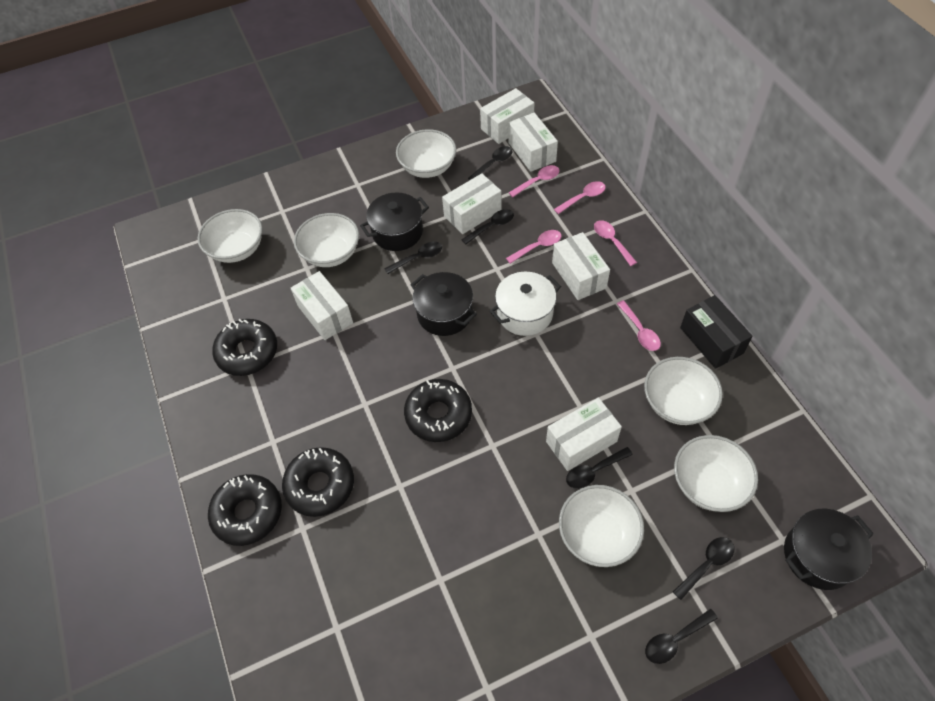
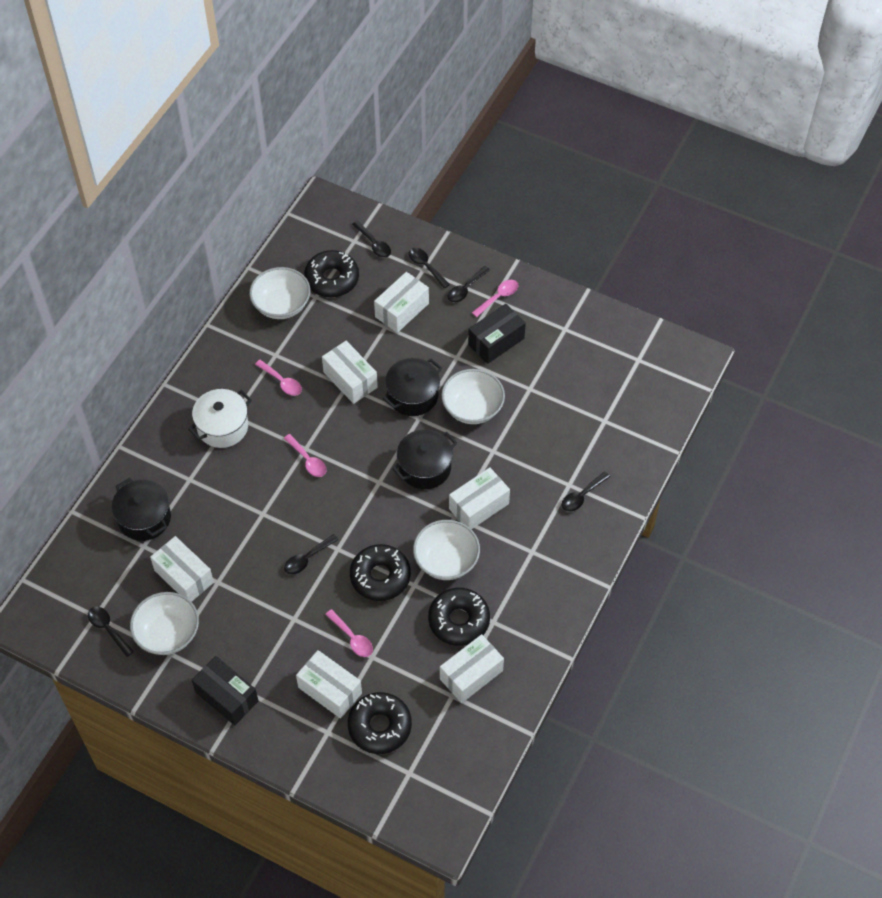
black box: [680,295,753,369] = 1 -> [192,656,258,725] [468,304,526,364] = 2
pink spoon: [506,230,561,264] [509,165,560,197] [554,181,606,214] [594,220,637,266] [617,300,661,351] = 5 -> [255,360,302,396] [284,434,326,477] [325,609,373,657] [472,280,519,317] = 4
white bowl: [197,209,263,263] [294,213,359,267] [396,129,456,178] [559,485,644,567] [644,357,723,425] [674,435,758,512] = 6 -> [130,592,199,655] [249,267,310,319] [413,520,480,580] [441,369,505,424] = 4

